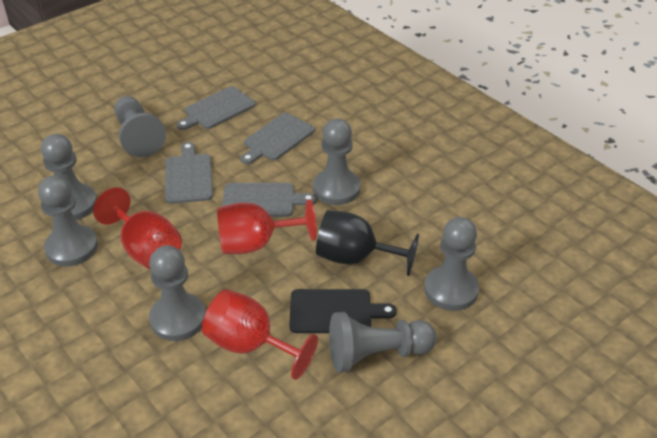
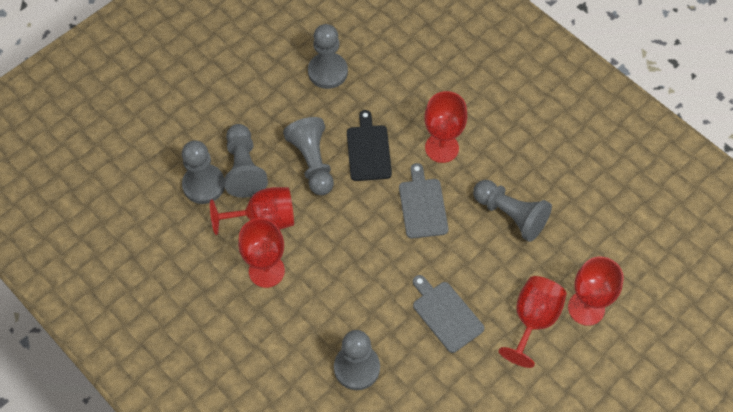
black goblet: [316,210,419,276] = 1 -> none = 0
grey cutting board: [165,142,213,204] [177,86,256,130] [222,183,316,217] [241,113,315,164] = 4 -> [399,163,449,239] [413,275,484,353] = 2
grey pawn: [38,176,98,266] [41,134,97,220] [114,96,166,157] [149,245,206,341] [313,119,361,205] [329,312,437,372] [424,217,479,311] = 7 -> [182,140,225,204] [224,124,268,198] [283,117,334,195] [308,24,348,89] [334,330,380,390] [473,180,552,242] = 6
red goblet: [93,187,182,269] [202,289,318,380] [217,199,317,254] = 3 -> [210,187,294,235] [238,218,285,288] [424,91,467,163] [499,276,567,368] [568,257,624,326] = 5

